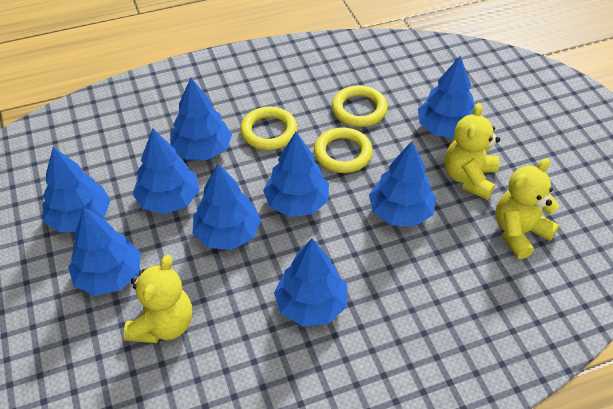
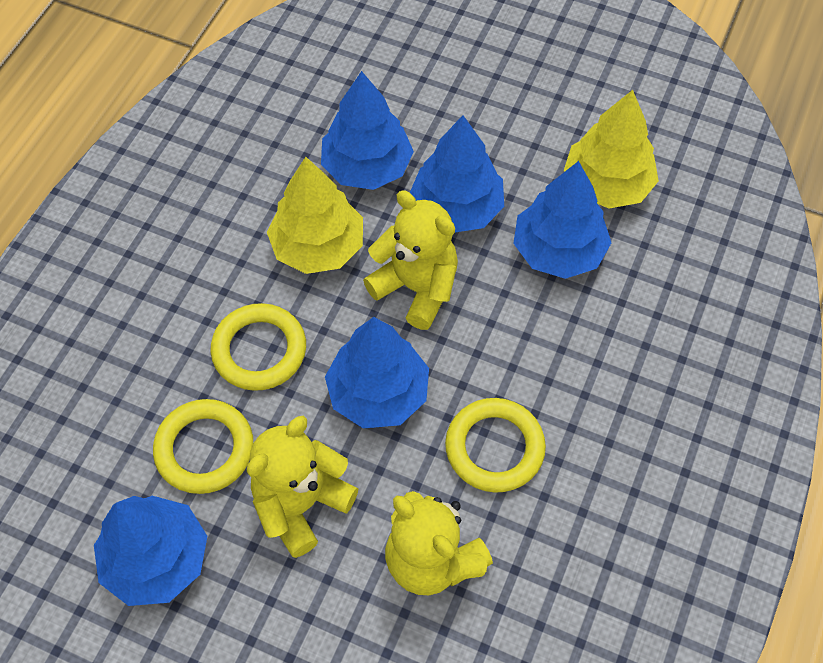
blue tree: [43,147,111,233] [68,208,141,296] [132,128,199,214] [170,78,232,160] [193,164,261,250] [263,132,329,217] [274,238,347,326] [369,141,436,226] [418,56,475,138] = 9 -> [94,496,207,606] [321,71,414,190] [325,317,429,428] [410,115,504,232] [513,161,611,279] = 5
yellow tree: none = 0 -> [267,157,363,274] [564,90,659,209] = 2

